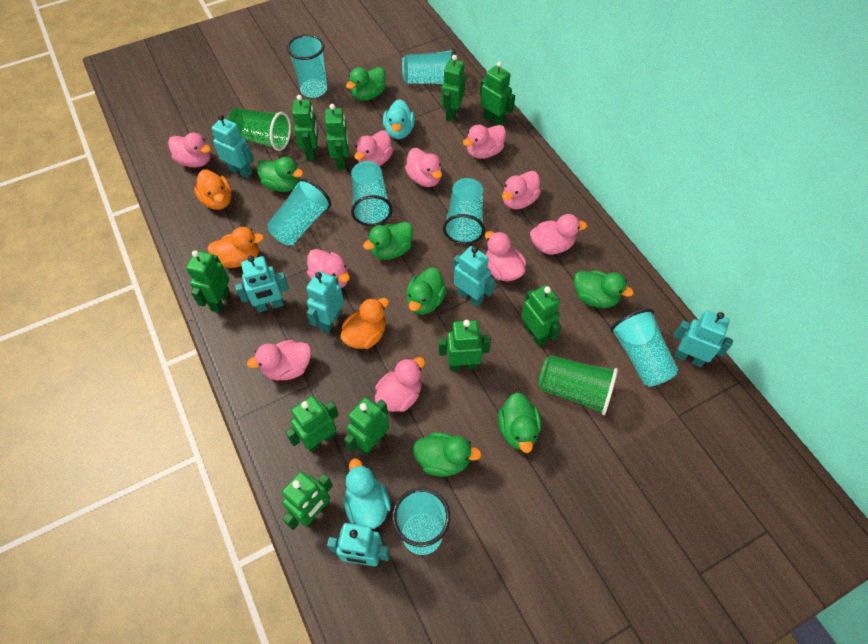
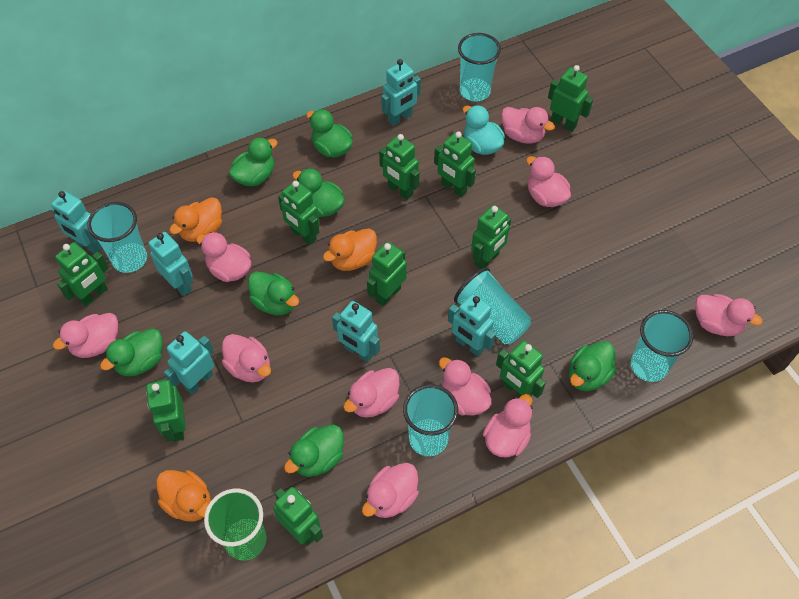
green cup: [227,108,291,151] [538,355,618,415] = 2 -> [204,489,267,560] = 1
turquoise cup: [267,178,331,245] [287,34,327,98] [351,161,393,226] [392,488,450,555] [402,49,456,84] [443,178,485,244] [610,309,678,387] = 7 -> [88,202,147,273] [403,384,458,456] [454,267,531,344] [458,33,501,101] [631,310,694,382] = 5
turquoise duck: [344,459,391,529] [383,99,415,139] = 2 -> [463,105,505,155] = 1

